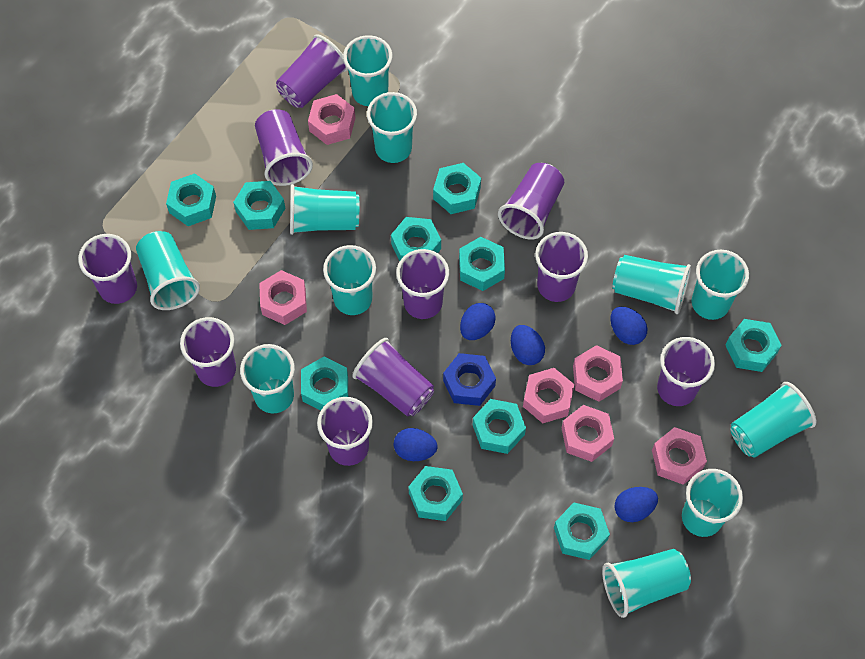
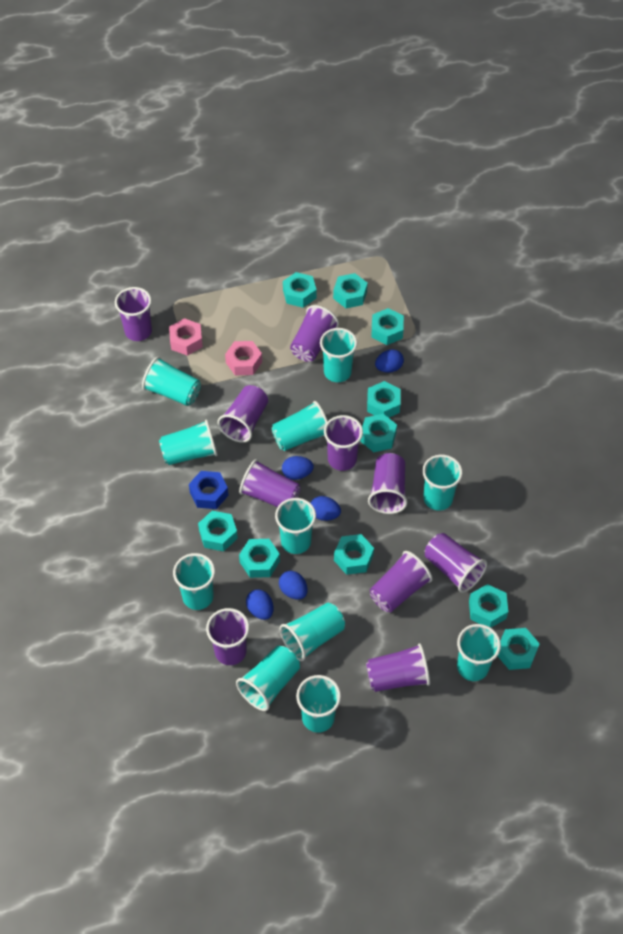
pink nut: [259,270,307,325] [308,94,355,145] [523,368,574,423] [562,405,614,462] [573,345,623,402] [652,427,707,485] = 6 -> [169,318,203,356] [225,341,262,375] = 2

